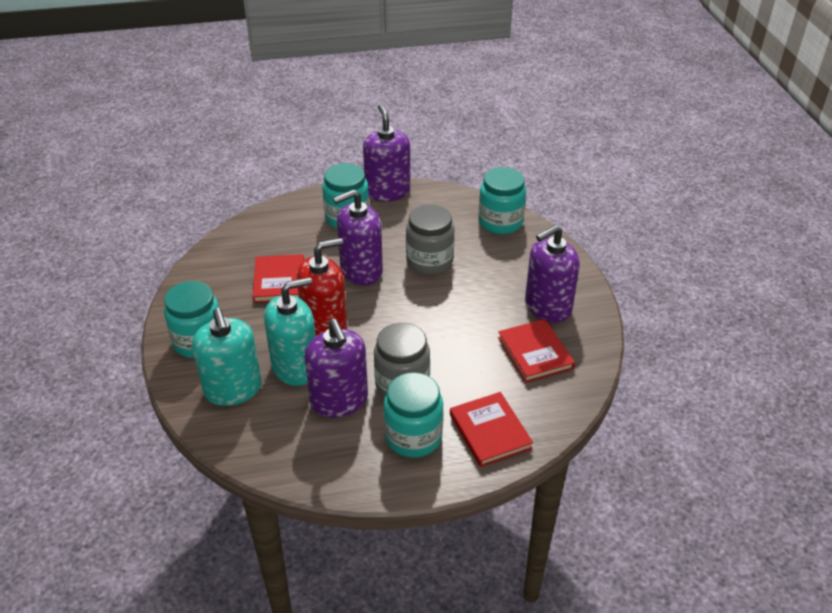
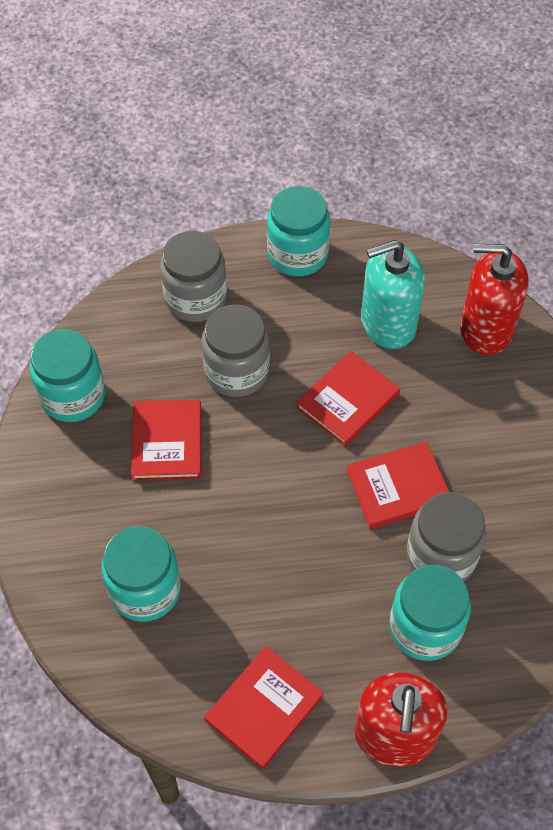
grey jar: [374,323,430,398] [406,204,455,275] = 2 -> [160,231,227,322] [201,304,270,397] [407,492,486,581] = 3
purple soap dispenser: [305,319,368,418] [333,189,383,285] [363,104,410,201] [525,225,580,323] = 4 -> none = 0
red book: [253,254,304,303] [450,392,533,467] [498,319,575,383] = 3 -> [131,399,201,481] [204,646,324,770] [296,351,400,447] [346,441,449,529] = 4
red soap dispenser: [296,238,347,336] = 1 -> [355,672,448,767] [460,244,529,355] = 2
turquoise soap dispenser: [192,308,262,406] [264,277,316,386] = 2 -> [361,240,425,349] = 1

